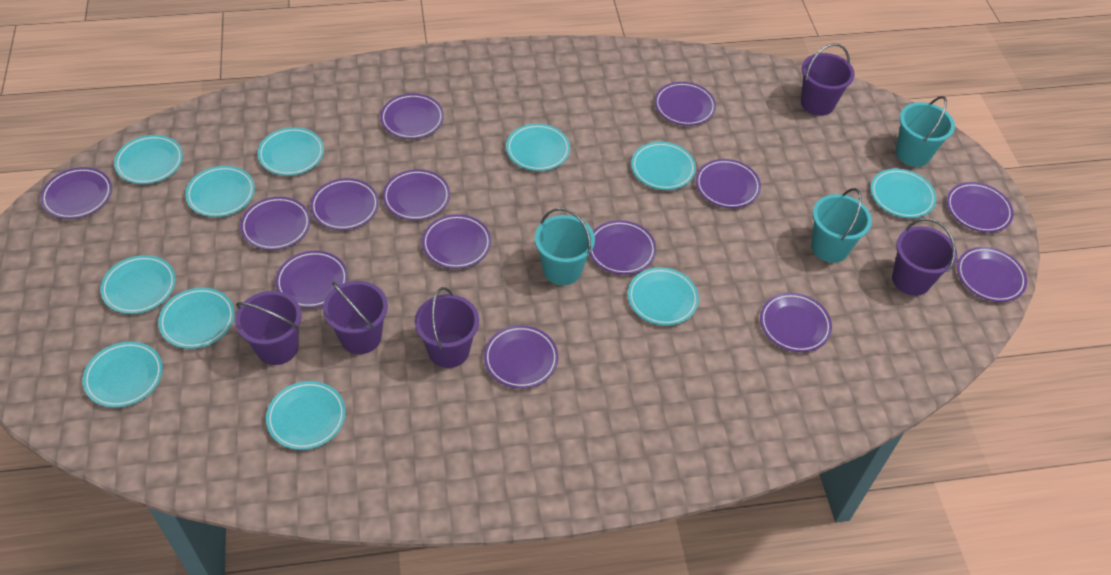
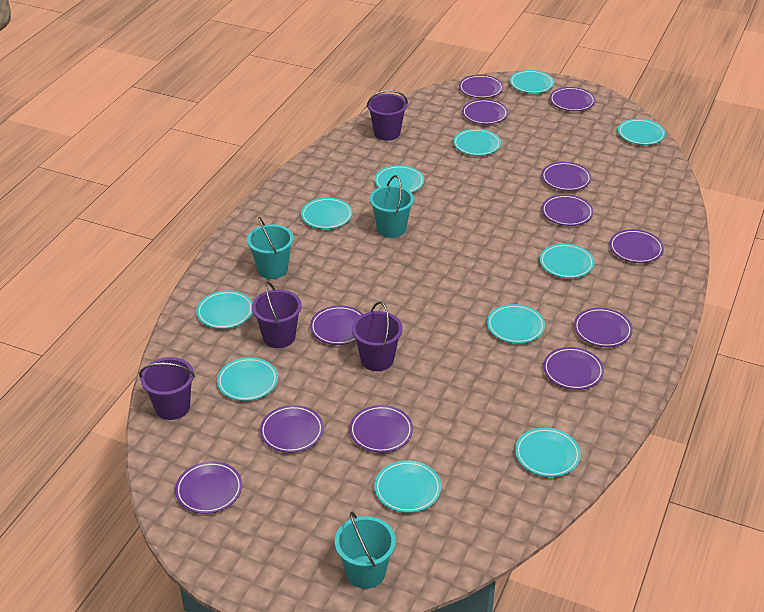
purple bucket: [235,291,302,365] [323,281,388,354] [415,287,479,368] [801,43,855,116] [892,218,957,296] = 5 -> [139,357,195,420] [252,281,302,348] [352,302,403,371] [367,90,408,141] = 4
purple plate: [40,167,112,219] [240,197,311,250] [275,251,348,308] [310,178,379,230] [380,94,444,139] [383,169,450,220] [422,214,491,269] [484,325,558,389] [590,220,656,275] [655,82,716,126] [696,159,761,208] [760,293,832,352] [947,182,1014,233] [957,247,1027,302] = 14 -> [175,461,242,514] [260,405,324,453] [310,306,363,345] [349,405,413,453] [459,75,504,98] [462,99,508,124] [541,162,591,191] [542,195,594,226] [543,347,604,390] [550,87,595,111] [574,308,633,347] [610,229,664,263] = 12

